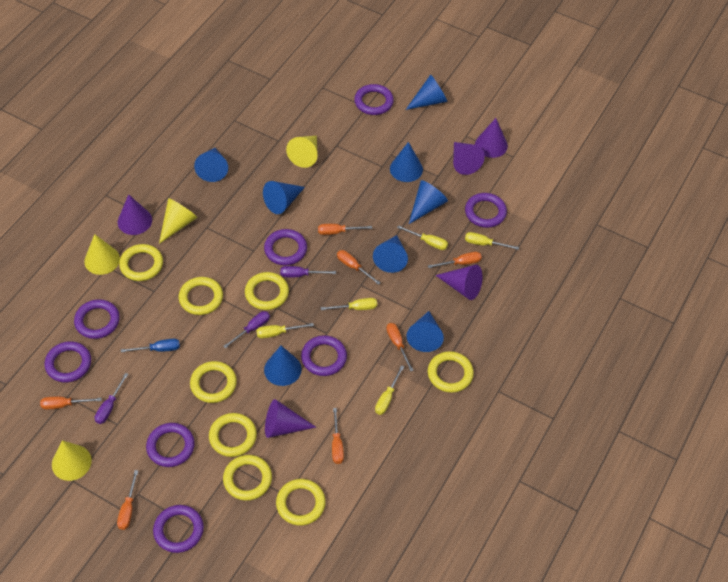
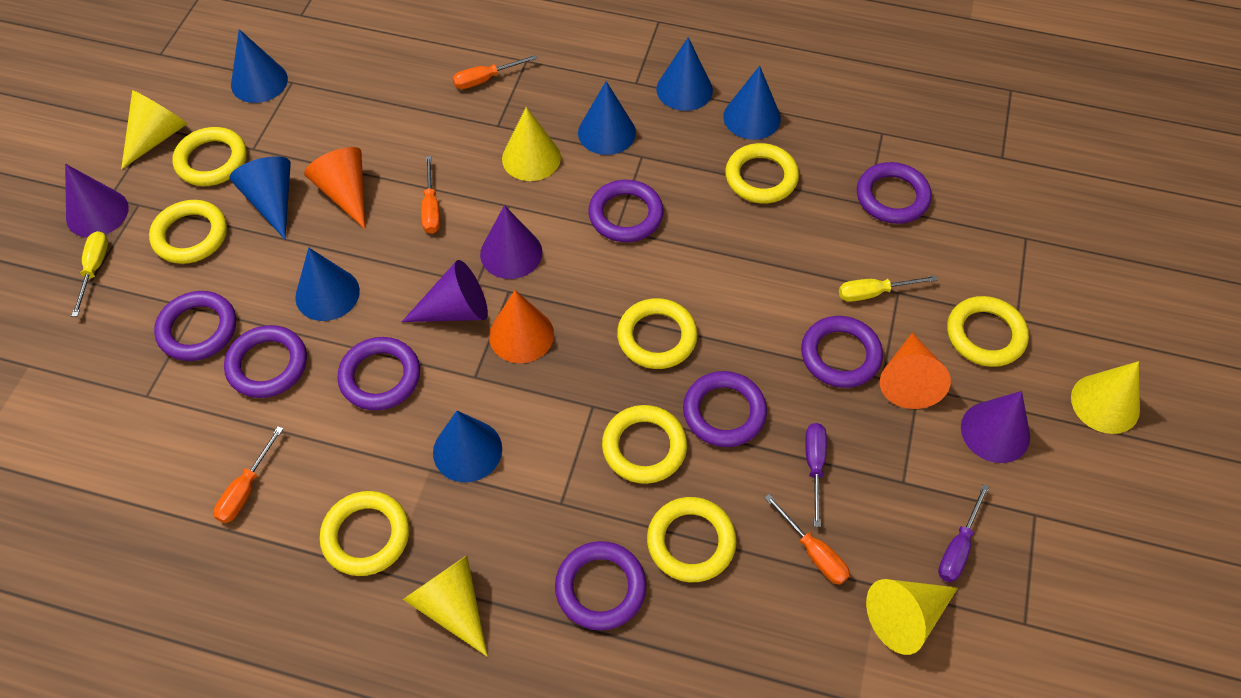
blue cone: [194,148,228,182] [263,181,305,214] [264,346,302,386] [373,235,408,273] [390,142,423,182] [406,75,448,110] [406,311,444,352] [409,180,448,224] = 8 -> [229,156,291,239] [231,29,288,103] [295,247,360,321] [433,411,502,482] [578,81,636,155] [656,37,713,111] [723,66,781,140] = 7
blue screwdriver: [121,339,180,353] = 1 -> none = 0
orange cone: none = 0 -> [304,147,365,229] [489,290,554,363] [880,333,951,409] = 3
orange screwdriver: [40,397,102,409] [117,470,138,530] [318,224,372,235] [332,408,344,464] [337,250,381,285] [387,323,414,372] [428,252,482,268] = 7 -> [214,426,283,523] [421,156,440,234] [453,55,538,89] [764,494,850,585] = 4
purple cone: [118,194,152,235] [265,399,316,438] [435,265,482,300] [453,142,485,175] [475,118,508,158] = 5 -> [65,164,129,238] [402,260,488,322] [480,205,542,279] [961,391,1030,463] = 4
purple screwdriver: [95,373,128,424] [223,311,270,349] [280,266,336,277] = 3 -> [805,423,827,527] [938,484,989,582] = 2
yellow cone: [52,440,92,481] [84,234,120,275] [159,198,198,244] [286,136,318,168] = 4 -> [121,90,188,169] [403,556,488,656] [502,107,561,181] [866,579,958,655] [1071,361,1140,434] = 5
yellow screwdriver: [256,323,314,338] [321,298,377,310] [375,365,404,415] [397,225,448,250] [465,232,519,250] = 5 -> [71,231,108,317] [839,275,937,302] = 2

